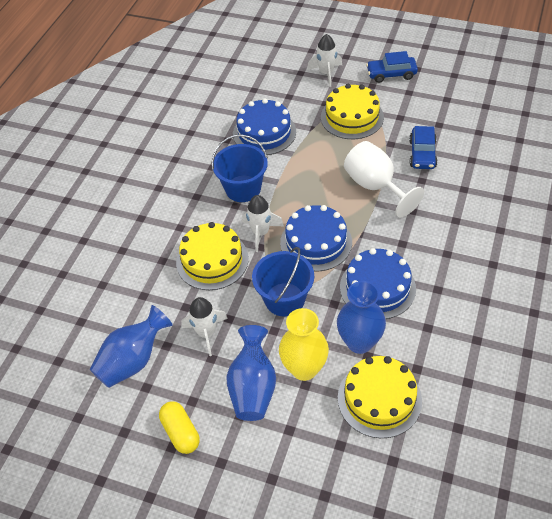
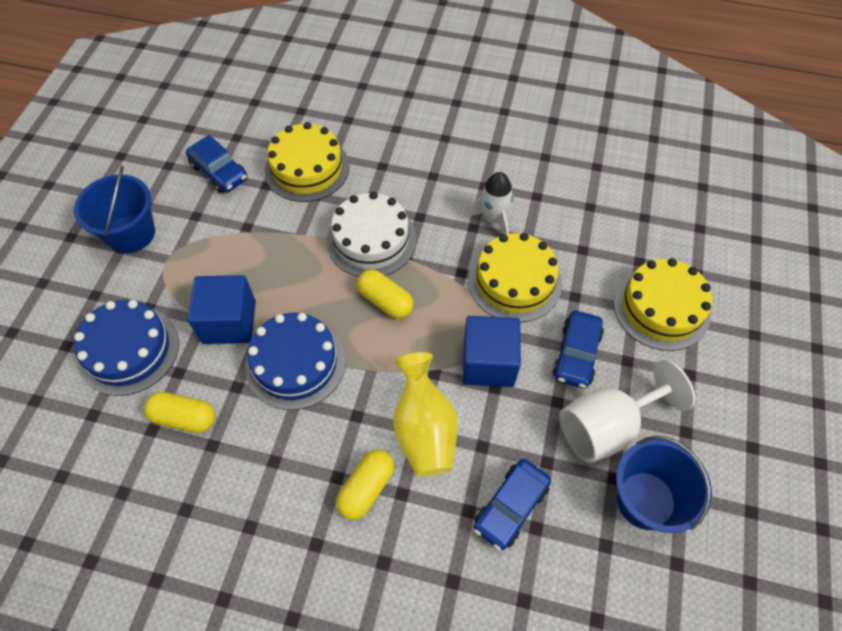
blue cake: [233,98,296,155] [280,205,352,271] [340,248,416,319] = 3 -> [74,300,179,396] [245,312,346,410] = 2
blue car: [366,51,418,83] [409,126,438,169] = 2 -> [186,135,248,193] [474,459,551,550] [552,311,604,389] = 3
blue cube: none = 0 -> [188,275,256,344] [462,316,521,387] = 2
blue vase: [90,305,173,388] [226,325,276,421] [337,281,386,354] = 3 -> none = 0
white cake: none = 0 -> [326,192,416,277] = 1
white rocket: [181,297,228,356] [242,195,284,252] [307,34,342,87] = 3 -> [463,172,514,234] = 1
yellow capsule: [159,401,200,454] = 1 -> [144,392,215,433] [336,450,394,520] [357,269,413,319] = 3

